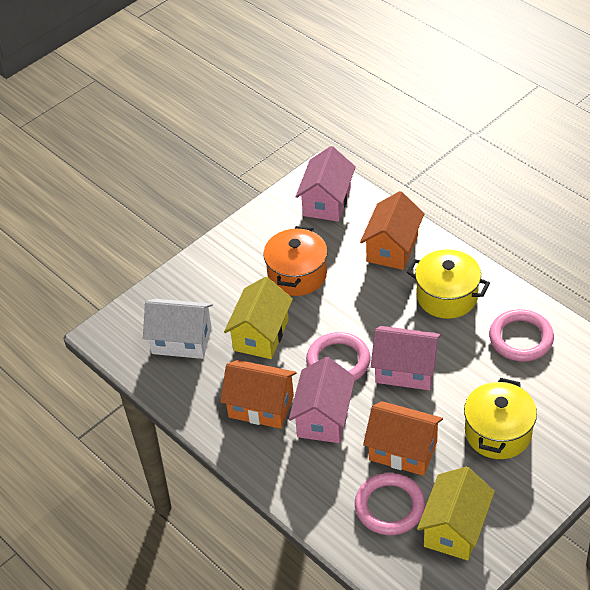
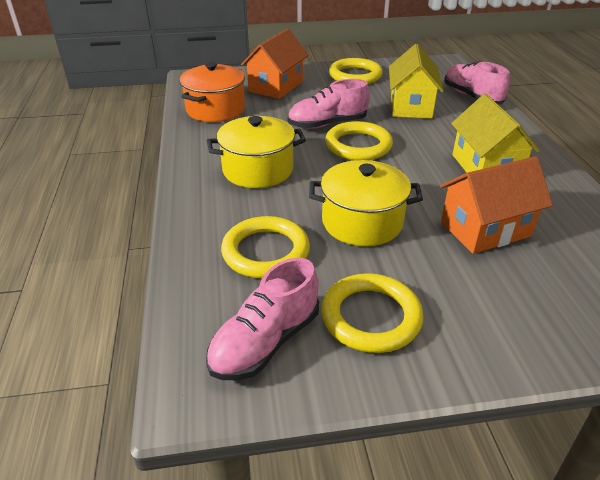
orange house: [220,360,297,429] [360,191,424,270] [363,401,443,476] = 3 -> [241,28,309,99] [440,156,553,254] = 2
pink house: [289,357,355,443] [296,146,356,222] [371,326,441,390] = 3 -> none = 0
pink ring: [306,332,370,381] [355,473,425,535] [489,309,554,362] = 3 -> none = 0
pink shoe: none = 0 -> [206,258,319,380] [288,79,370,129] [444,61,510,104] = 3
white house: [143,299,213,359] = 1 -> none = 0
yellow ring: none = 0 -> [221,216,310,278] [321,273,423,353] [325,121,393,160] [329,58,383,84] = 4

